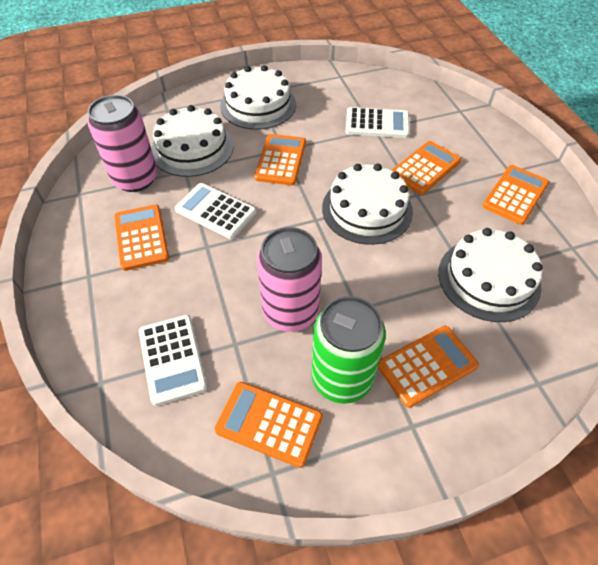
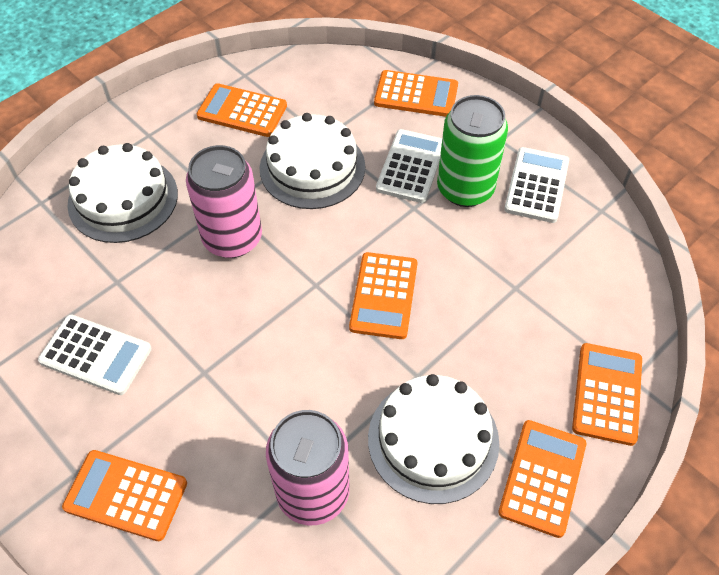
white cake: [151,105,234,177] [220,65,296,130] [322,164,413,245] [438,228,543,322] = 4 -> [67,143,178,243] [260,113,365,209] [368,374,499,504] = 3

